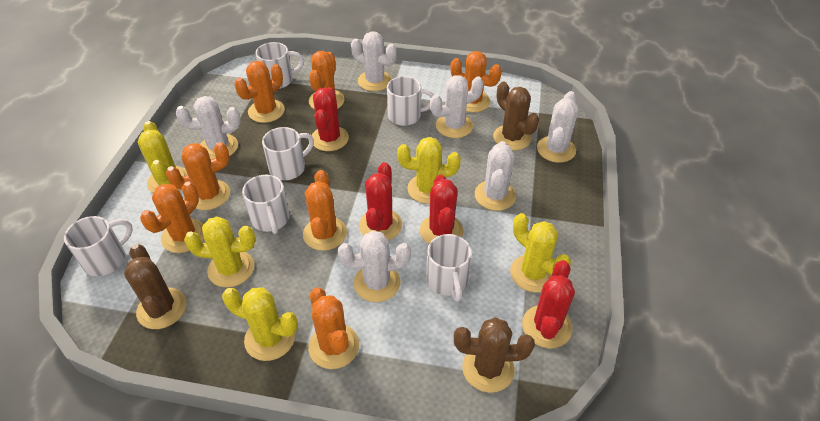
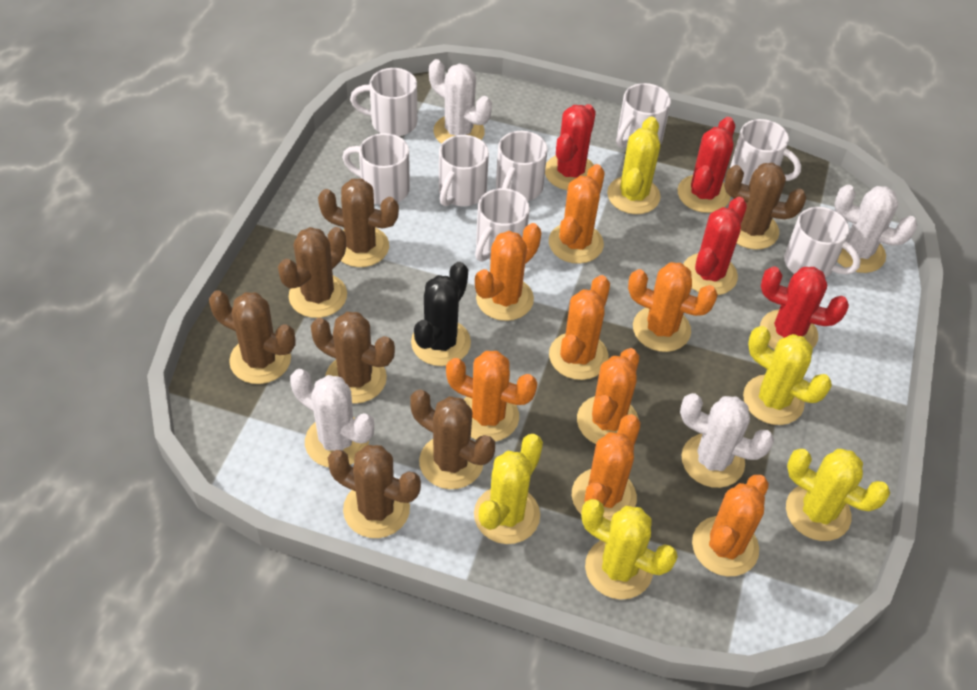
black cactus: none = 0 -> [411,262,471,366] = 1
brown cactus: [124,244,187,329] [454,317,535,393] [493,82,539,150] = 3 -> [209,290,296,384] [278,227,347,318] [311,312,395,404] [318,178,399,267] [328,445,421,538] [410,389,495,489] [724,163,806,250] = 7
orange cactus: [140,181,204,253] [166,142,230,210] [234,61,285,123] [303,170,347,251] [308,287,359,369] [309,51,345,110] [450,51,502,113] = 7 -> [446,351,537,442] [475,223,541,321] [549,164,605,264] [549,275,610,380] [572,414,640,521] [577,348,639,444] [628,262,718,352] [692,475,769,577] = 8
white cactus: [176,96,241,159] [338,231,411,302] [351,31,397,91] [430,75,484,138] [475,141,516,211] [537,91,578,163] = 6 -> [290,369,374,467] [429,59,492,144] [680,393,774,488] [834,185,917,273] = 4
white mug: [64,216,133,276] [242,175,290,234] [255,42,304,89] [262,127,314,180] [387,76,434,126] [426,234,472,302] = 6 -> [342,133,410,205] [350,68,417,136] [439,135,489,206] [475,188,530,262] [496,131,548,201] [616,83,671,148] [730,119,801,185] [784,207,861,278] = 8

